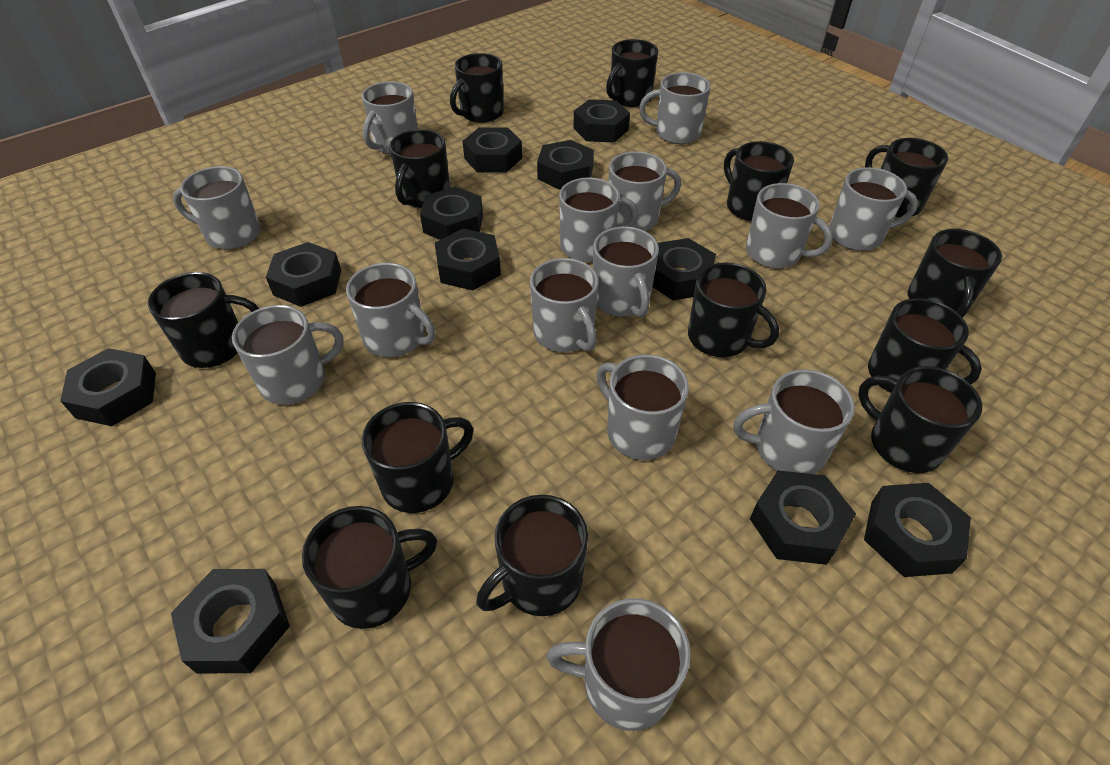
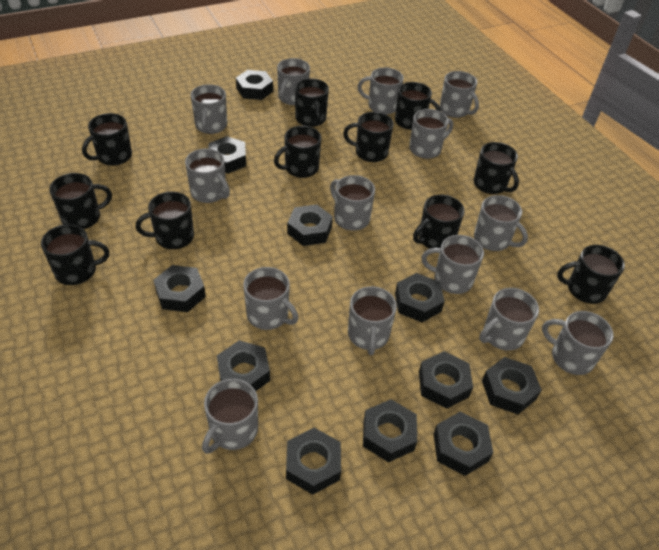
black mug: [148,272,259,368] [302,506,437,629] [362,402,474,513] [389,129,450,208] [450,53,504,123] [476,495,588,616] [606,39,658,107] [688,263,779,357] [724,141,794,221] [858,366,982,473] [865,138,948,218] [868,298,982,393] [908,229,1002,318] = 13 -> [41,224,109,285] [49,173,112,229] [82,113,132,166] [135,191,194,249] [274,126,321,178] [295,78,329,127] [343,112,393,162] [395,82,441,130] [413,195,465,249] [474,142,519,194] [557,245,625,304] = 11

